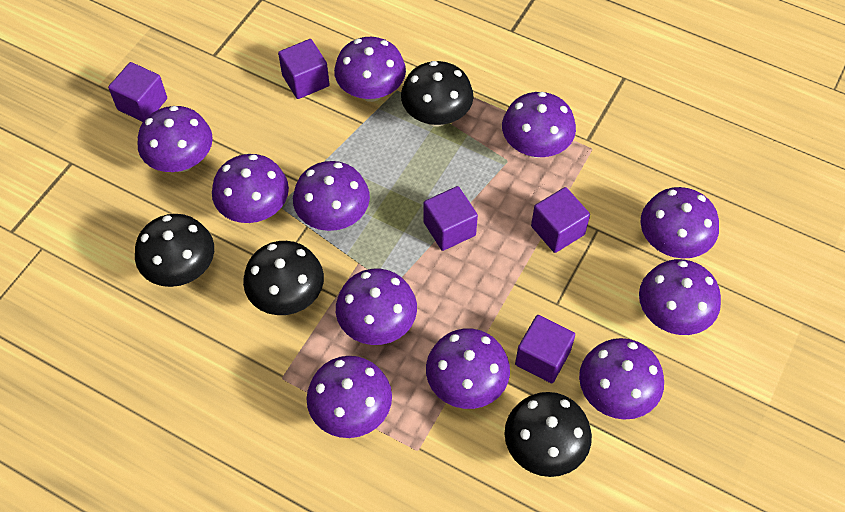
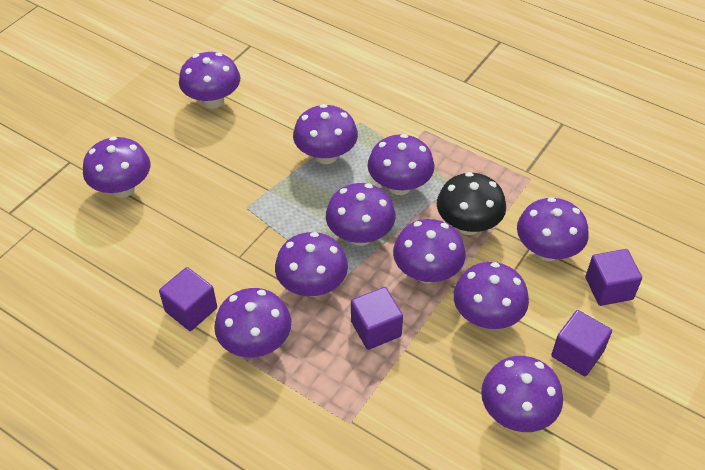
black mushroom: [135,214,214,287] [243,241,324,315] [401,61,474,127] [505,392,592,477] = 4 -> [437,172,506,235] = 1
purple cube: [108,62,167,122] [278,39,330,99] [423,186,478,251] [515,315,575,383] [531,187,590,253] = 5 -> [159,267,217,331] [351,287,403,350] [551,310,612,376] [585,249,642,306] = 4

